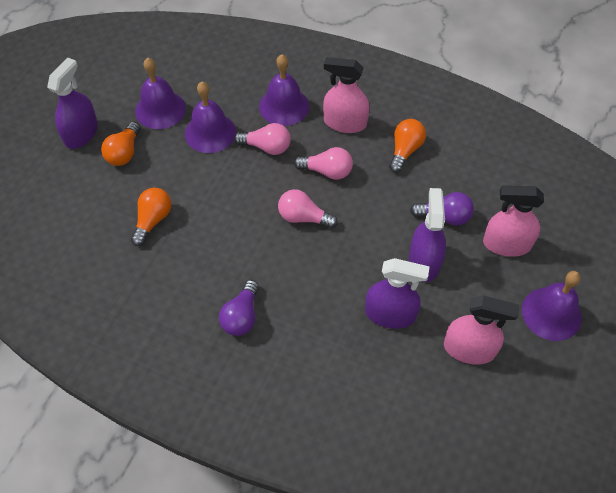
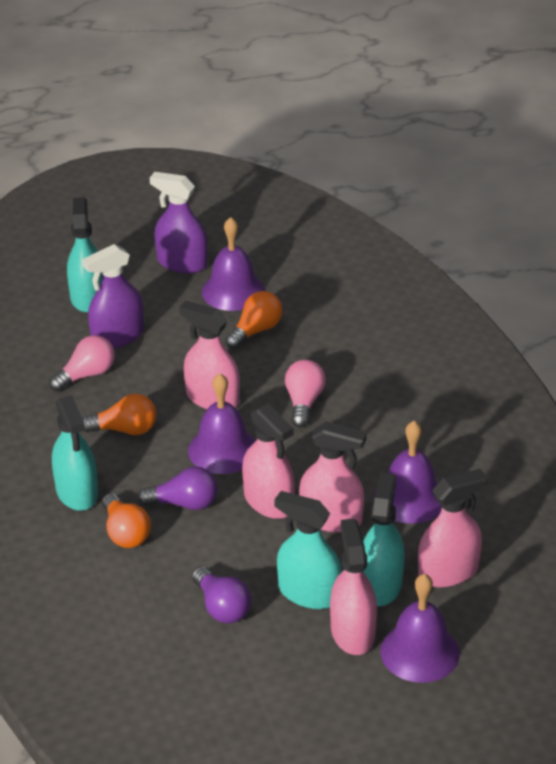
pink light bulb: [234,123,291,155] [278,189,338,229] [294,147,353,180] = 3 -> [49,335,115,392] [285,360,326,428] = 2
pink spray bottle: [323,57,369,133] [444,295,519,364] [483,186,544,257] = 3 -> [179,301,240,409] [242,404,295,519] [299,421,367,532] [330,519,377,655] [418,469,487,588] = 5
purple spray bottle: [47,57,98,149] [365,258,430,329] [409,188,446,282] = 3 -> [82,244,144,348] [150,172,208,273] = 2
turquoise spray bottle: none = 0 -> [52,395,98,511] [67,197,103,312] [274,491,342,609] [363,472,405,606] = 4

